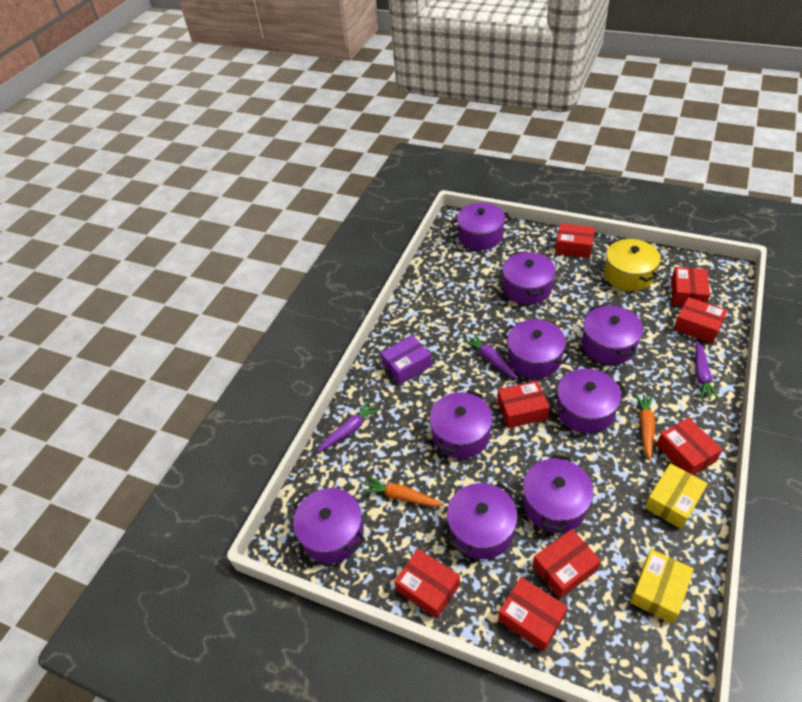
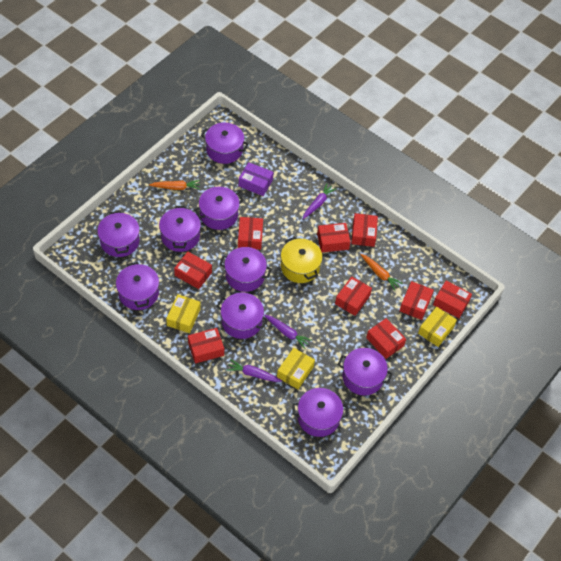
red box: [394,549,460,619] [497,381,550,428] [498,577,567,651] [533,529,601,599] [555,223,595,258] [656,417,723,475] [671,267,710,306] [674,297,728,344] = 8 -> [174,252,212,289] [188,328,224,364] [238,217,263,250] [317,223,351,253] [335,276,372,316] [351,213,378,247] [366,318,406,359] [400,281,434,320] [433,281,472,318] = 9
yellow box: [630,549,694,624] [645,463,708,529] = 2 -> [166,294,201,333] [277,348,315,389] [418,307,457,347] = 3

